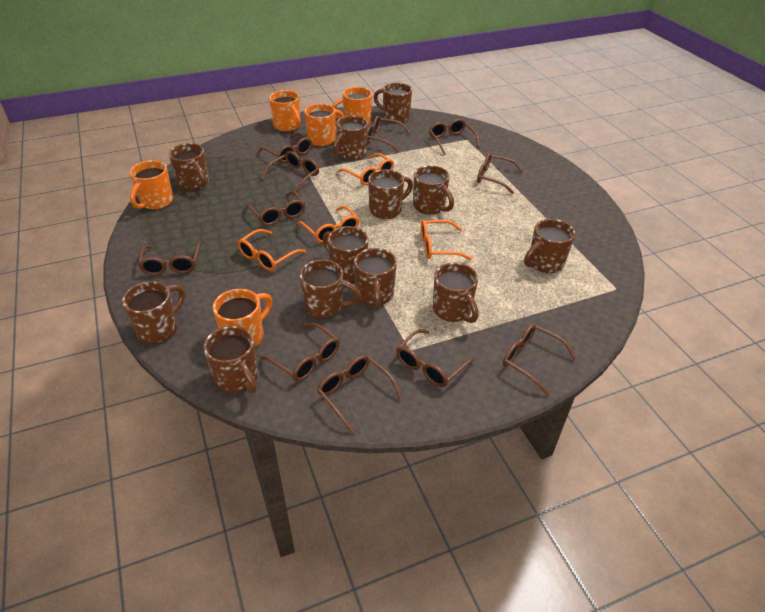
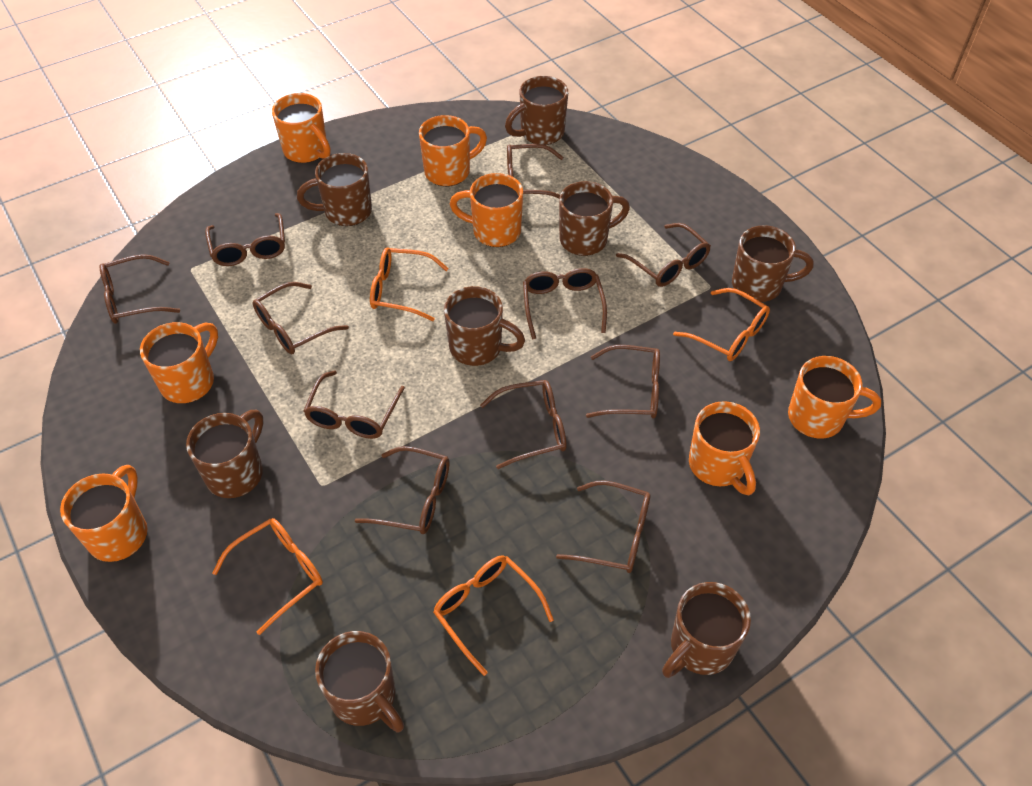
brown mug: [122,281,185,343] [168,143,209,191] [203,326,258,393] [300,259,361,319] [322,226,368,282] [333,116,368,160] [354,248,397,309] [368,169,413,219] [374,83,412,123] [413,165,454,215] [433,263,478,323] [524,219,575,273] = 12 -> [186,410,264,498] [297,153,372,226] [315,631,404,733] [444,286,525,366] [505,76,568,145] [559,181,630,256] [662,582,751,678] [732,225,814,302] = 8
orange mug: [129,160,173,210] [213,289,272,347] [269,90,301,132] [304,104,344,147] [332,87,372,125] = 5 -> [60,465,148,562] [140,322,218,403] [272,93,331,163] [419,115,487,186] [450,173,523,247] [689,401,760,496] [788,356,881,439] = 7

